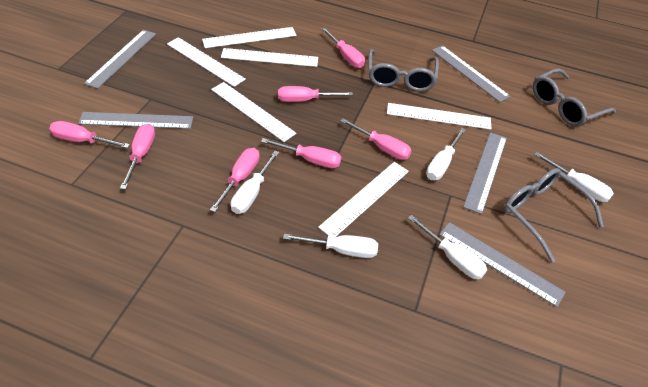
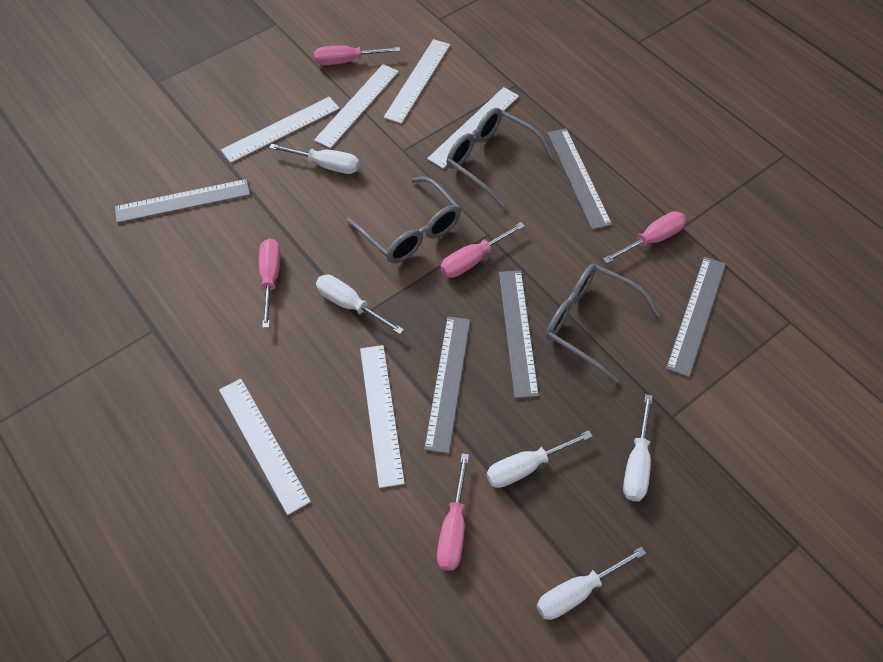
pink screwdriver: [49,121,130,148] [120,123,155,190] [210,148,260,212] [261,138,341,168] [278,86,353,102] [322,28,365,68] [340,118,411,160] = 7 -> [259,238,280,328] [314,45,400,65] [437,453,469,571] [440,222,525,278] [603,211,686,263] = 5

